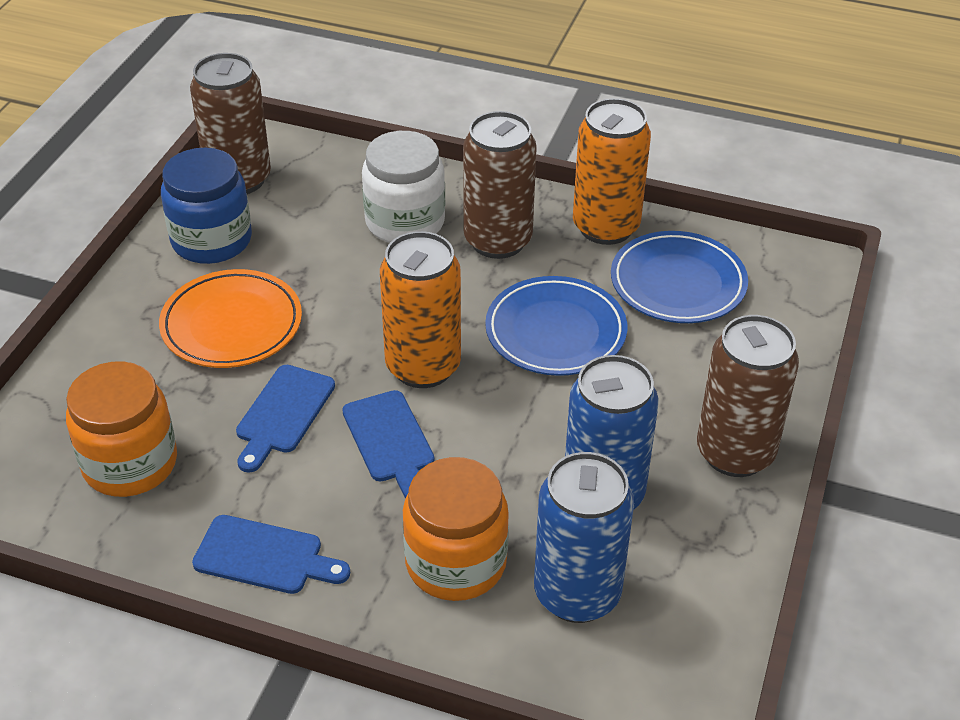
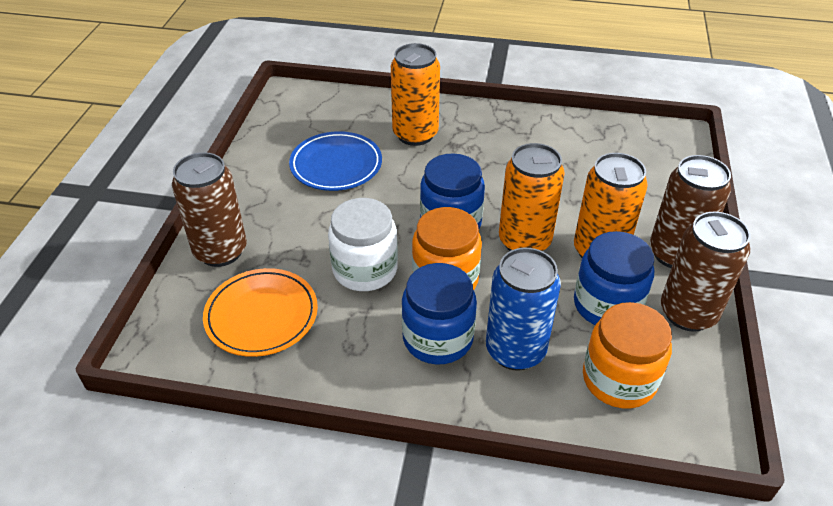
blue can: [534,452,634,623] [565,355,659,510] = 2 -> [486,248,561,371] = 1
blue cutting board: [192,515,350,594] [236,365,335,473] [342,390,434,498] = 3 -> none = 0
blue jar: [161,148,252,264] = 1 -> [402,263,477,364] [420,153,485,228] [574,231,654,325] = 3
blue plate: [485,276,627,376] [611,231,748,323] = 2 -> [289,131,382,191] = 1
orange can: [380,231,461,388] [573,98,651,245] = 2 -> [391,43,440,146] [499,143,565,251] [574,153,648,258] = 3

